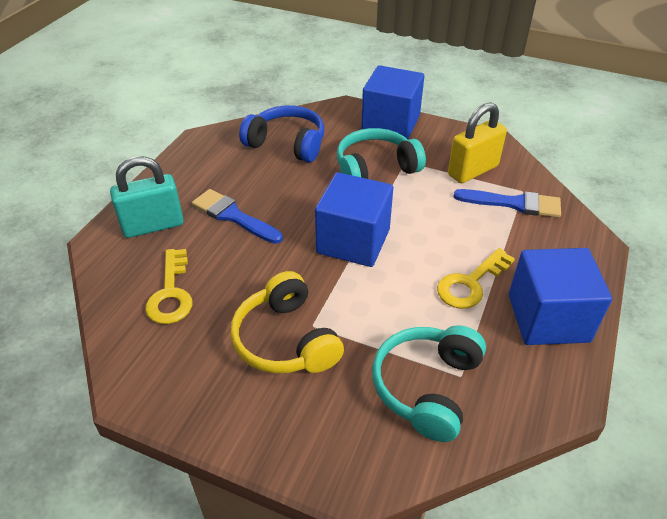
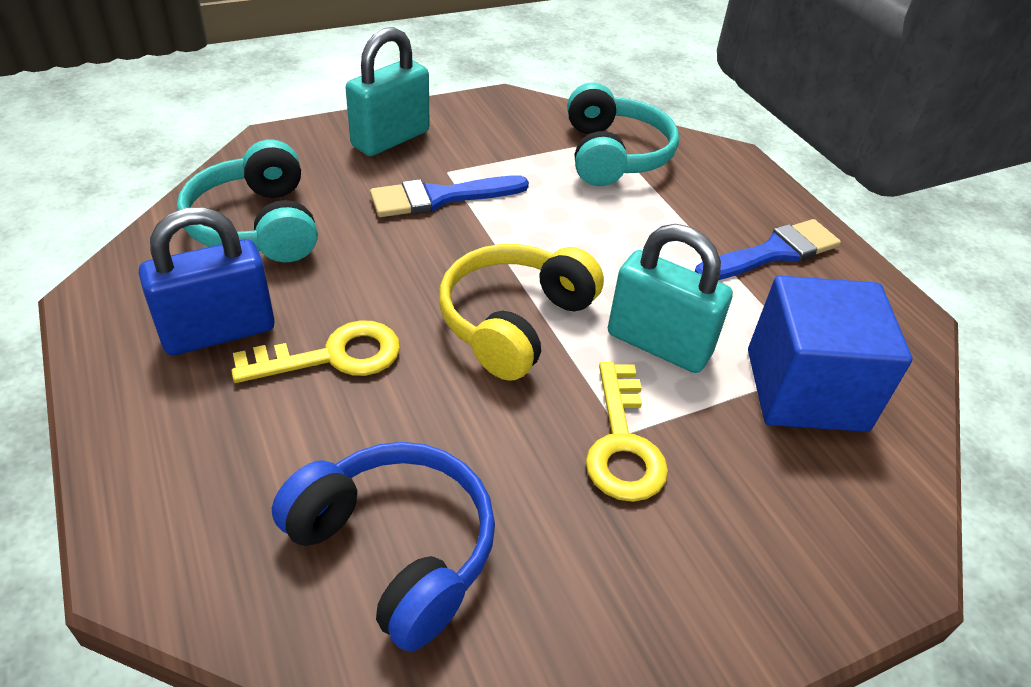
blue cube: [315,172,393,267] [361,65,424,139] [509,248,612,345] = 3 -> [748,276,912,432] = 1
blue padlock: none = 0 -> [139,207,275,356] = 1
turquoise padlock: [110,156,184,238] = 1 -> [346,27,429,156] [608,224,733,373] = 2
yellow padlock: [448,102,507,184] = 1 -> none = 0

